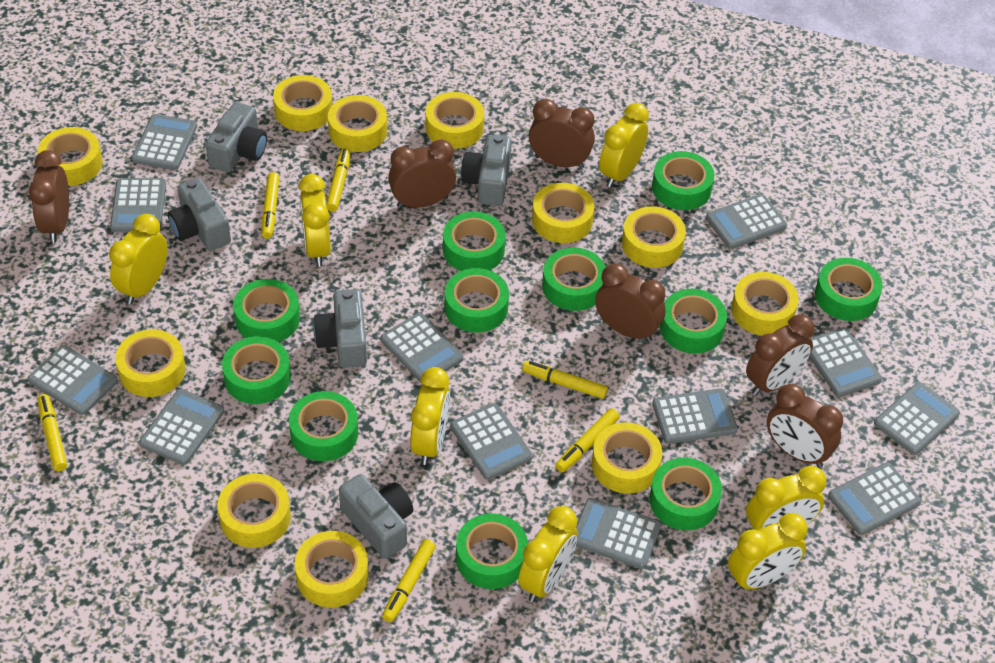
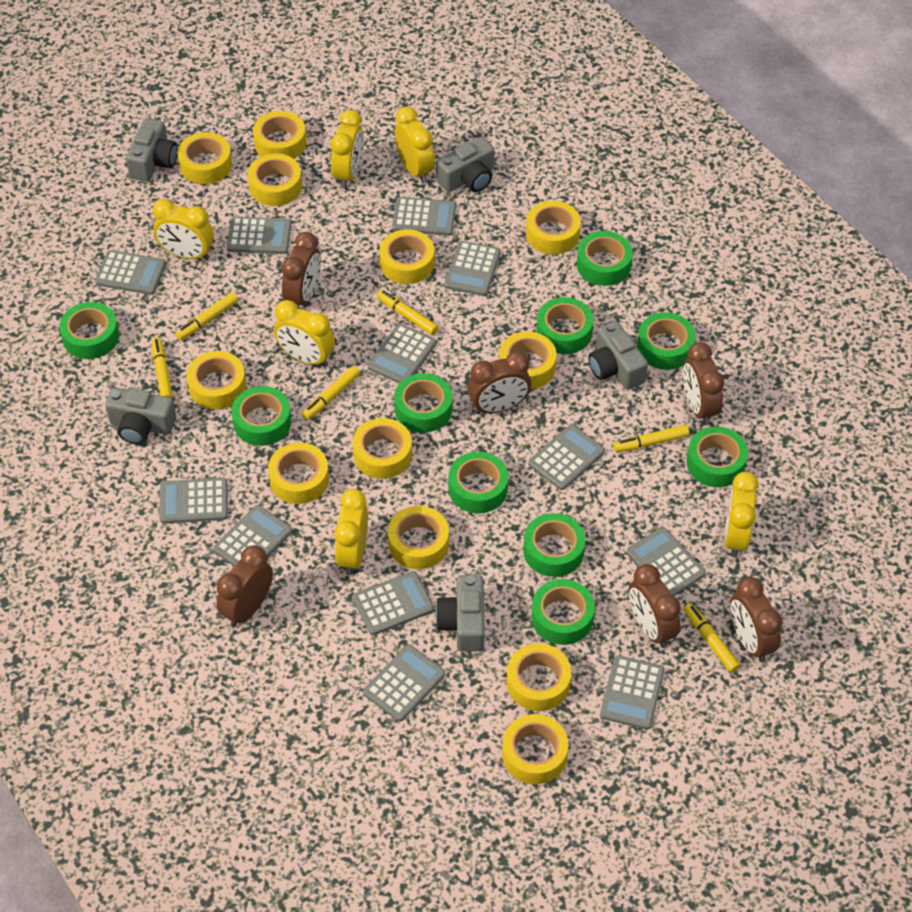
green tape: [222,336,291,404] [233,279,300,342] [289,391,358,461] [443,211,506,271] [445,268,509,333] [456,513,528,589] [542,248,606,311] [650,458,722,530] [652,151,714,210] [660,289,727,354] [815,258,883,321] = 11 -> [59,302,119,359] [231,386,291,446] [394,373,453,433] [448,452,508,513] [523,513,585,577] [531,579,595,645] [536,297,593,354] [577,231,633,286] [637,312,696,370] [687,426,748,487] = 10
yellow clock: [109,214,168,304] [299,174,331,266] [410,367,450,465] [518,506,578,602] [599,103,649,188] [728,513,808,590] [746,466,826,530] = 7 -> [153,199,214,260] [274,300,335,367] [331,110,364,189] [334,489,368,575] [395,106,435,183] [724,471,759,558] = 6
yellow tape: [38,127,103,186] [115,329,186,397] [217,474,291,548] [273,75,332,131] [295,531,369,607] [328,95,387,152] [426,92,484,149] [532,183,595,243] [592,422,662,494] [622,206,686,268] [731,272,799,335] = 11 -> [177,132,232,184] [187,351,246,409] [248,154,302,206] [253,111,306,159] [268,443,329,504] [353,418,412,479] [379,229,435,284] [388,506,449,569] [499,332,557,389] [502,714,568,784] [507,643,571,711] [526,201,581,255] = 12

